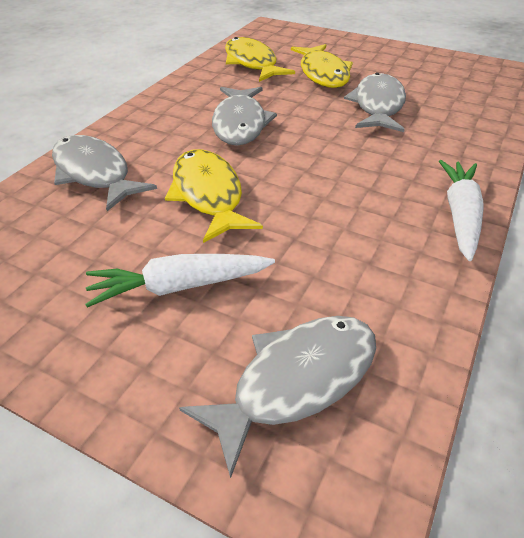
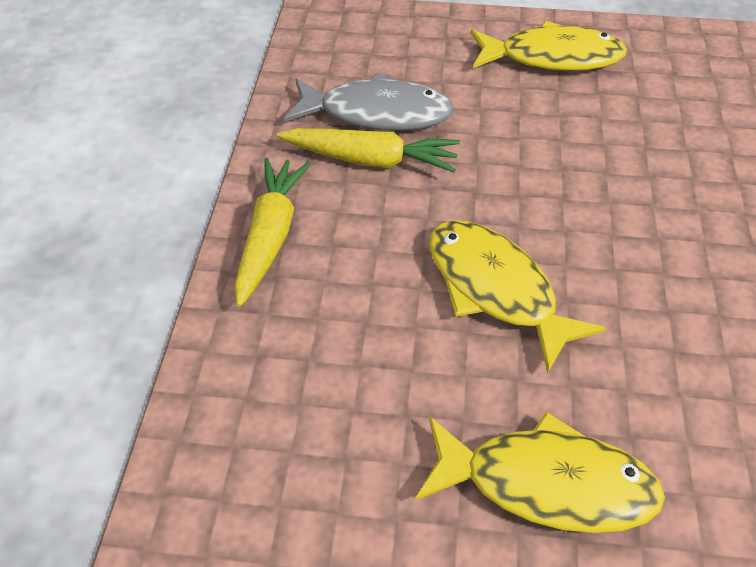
grey fish: [52,135,157,211] [179,316,376,478] [212,87,277,145] [344,72,406,132] = 4 -> [284,73,454,130] = 1
white carrot: [85,254,275,307] [439,160,484,261] = 2 -> none = 0
yellow carrot: none = 0 -> [234,158,311,307] [277,128,460,173] = 2

